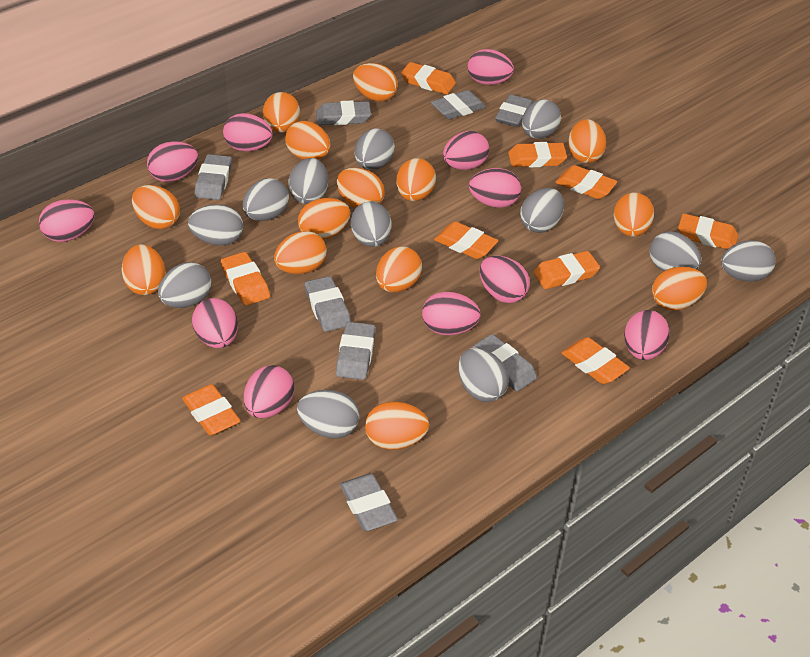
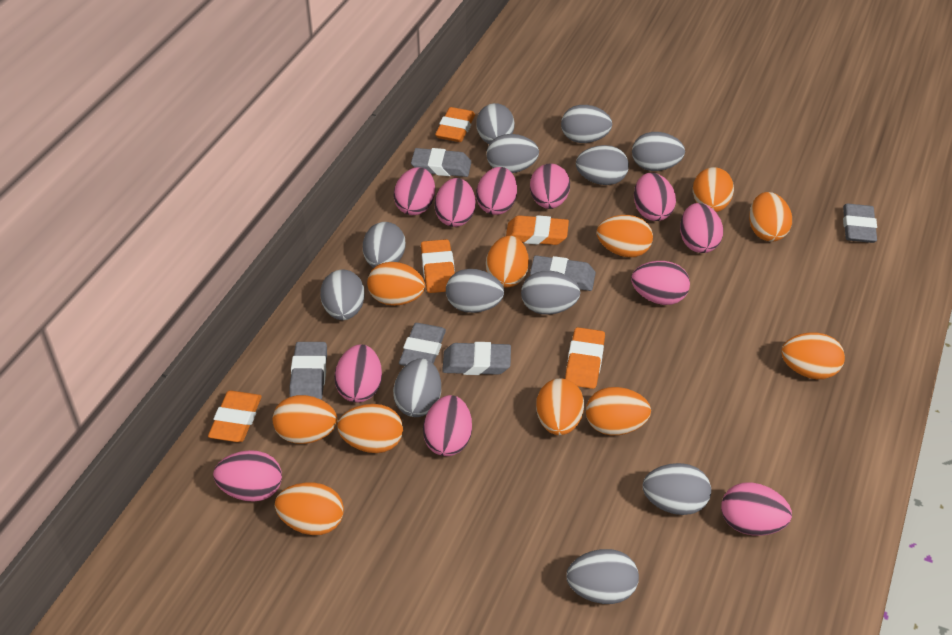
grey eraser: [194,154,232,200] [305,276,351,332] [316,100,371,125] [336,322,376,380] [340,474,398,531] [431,90,486,119] [472,334,537,391] [495,94,533,127] = 8 -> [289,342,327,400] [399,323,446,366] [411,148,471,177] [442,342,511,375] [530,256,596,291] [843,204,877,243] = 6
orange egg: [122,244,166,295] [132,185,180,229] [263,92,300,133] [274,231,327,274] [285,121,331,160] [298,198,350,240] [337,168,385,208] [353,63,398,102] [365,402,429,450] [376,247,422,292] [396,158,436,201] [568,119,606,163] [614,192,654,237] [652,267,707,310] = 14 -> [273,395,337,444] [275,483,344,535] [337,404,403,453] [367,262,425,306] [486,236,529,288] [536,379,584,435] [586,387,651,435] [597,215,653,257] [693,167,734,212] [749,192,792,242] [781,332,845,379] = 11
orange eraser: [182,384,241,436] [221,252,270,306] [401,62,456,94] [434,222,498,259] [508,142,567,168] [533,251,600,289] [555,165,617,199] [562,337,630,384] [678,214,738,249] = 9 -> [208,390,262,442] [421,239,455,293] [435,107,475,142] [506,215,569,245] [565,327,605,389] = 5

